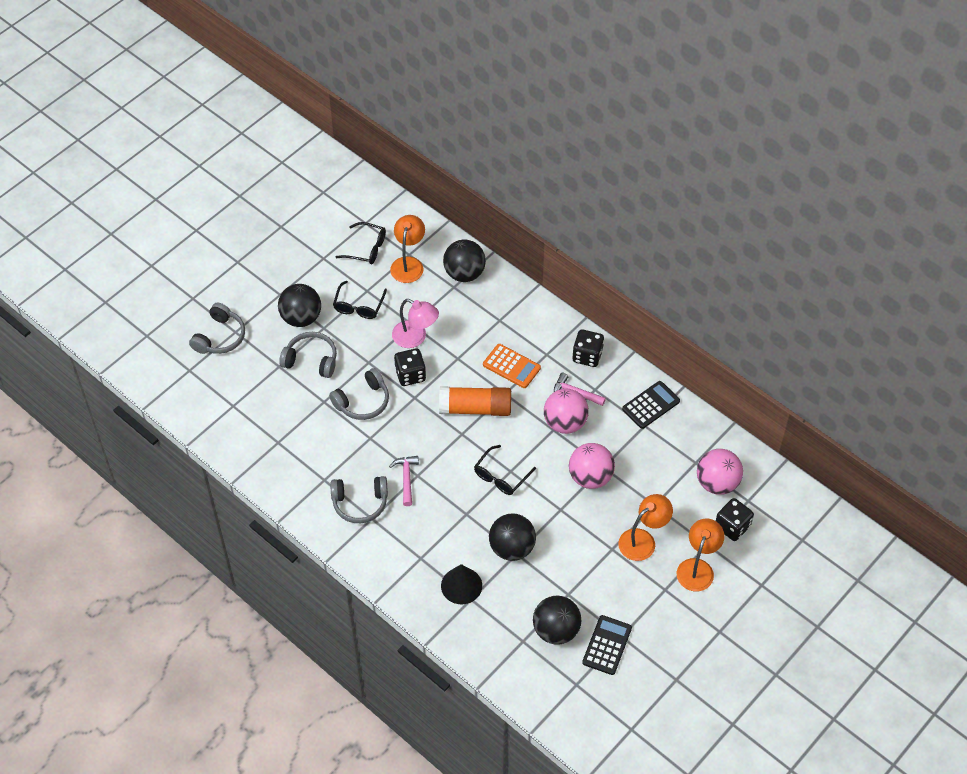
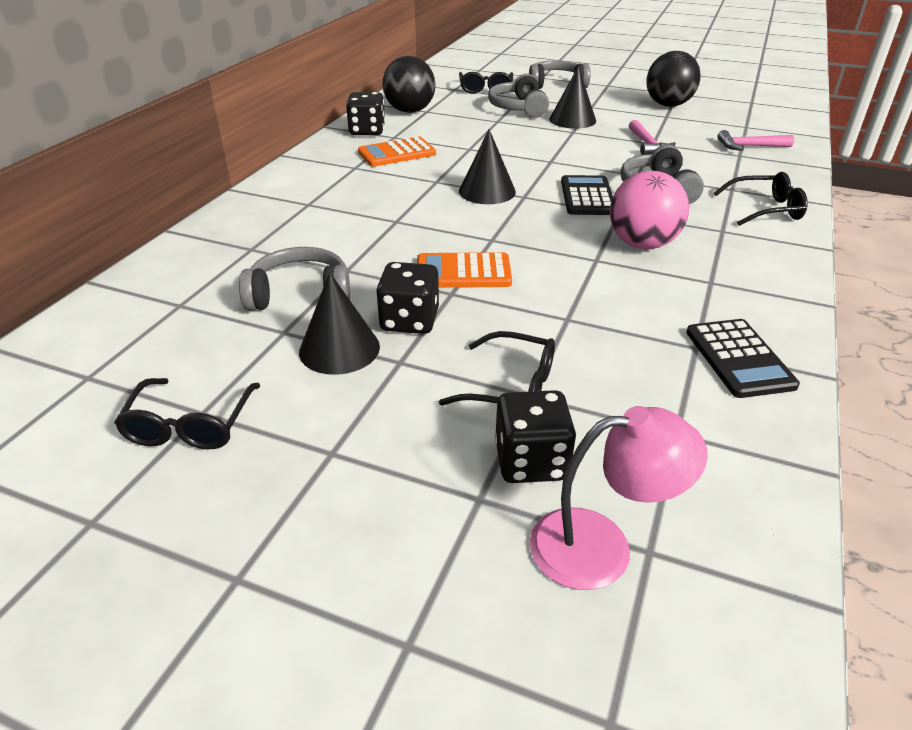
black ball: [278,284,321,327] [443,239,486,282] [489,513,536,561] [533,596,581,645] = 4 -> [382,56,436,113] [646,51,701,107] = 2
black cone: [441,564,482,604] = 1 -> [299,272,380,375] [459,129,516,204] [549,66,596,129] = 3
black glasses: [333,281,387,319] [336,222,386,264] [474,445,536,495] = 3 -> [114,378,260,449] [439,331,555,406] [459,72,513,94] [714,172,808,226] = 4
orange calculator: [483,344,541,388] = 1 -> [358,136,436,167] [417,252,512,288] = 2
orange glue stick: [439,386,511,416] = 1 -> none = 0
orange lamp: [390,215,425,283] [618,494,673,561] [676,519,724,591] = 3 -> none = 0
pink ball: [544,389,589,434] [569,443,615,489] [697,449,743,495] = 3 -> [610,171,689,249] = 1

